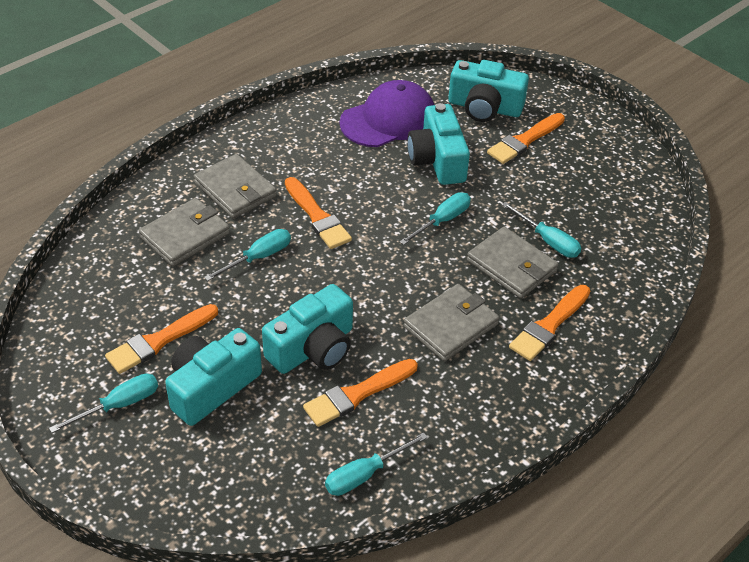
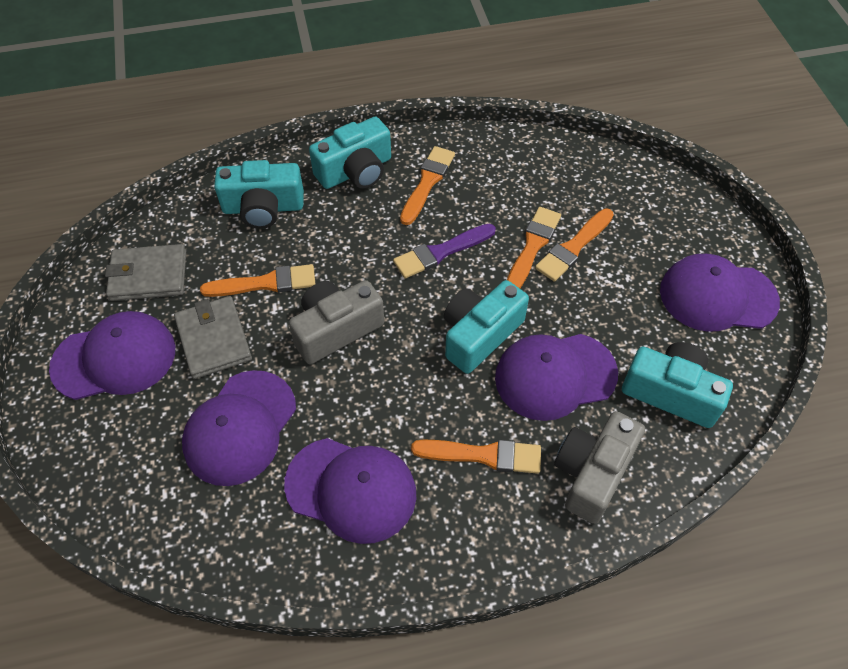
grey camera: none = 0 -> [289,280,384,364] [554,411,645,524] = 2
grey wallet: [139,198,230,267] [194,154,277,219] [403,284,499,361] [467,227,559,298] = 4 -> [105,244,186,301] [174,296,252,379] = 2
purple brush: none = 0 -> [393,224,496,278] = 1
purple cap: [340,80,434,147] = 1 -> [49,311,175,400] [182,370,296,486] [284,438,416,544] [495,334,618,421] [660,254,780,332] = 5
turquoise screwdriver: [49,374,158,433] [204,229,291,281] [325,432,428,496] [399,192,471,245] [502,202,581,258] = 5 -> none = 0

